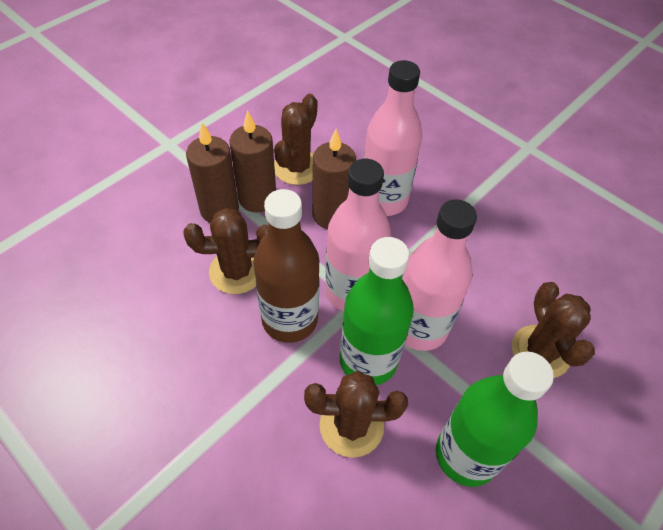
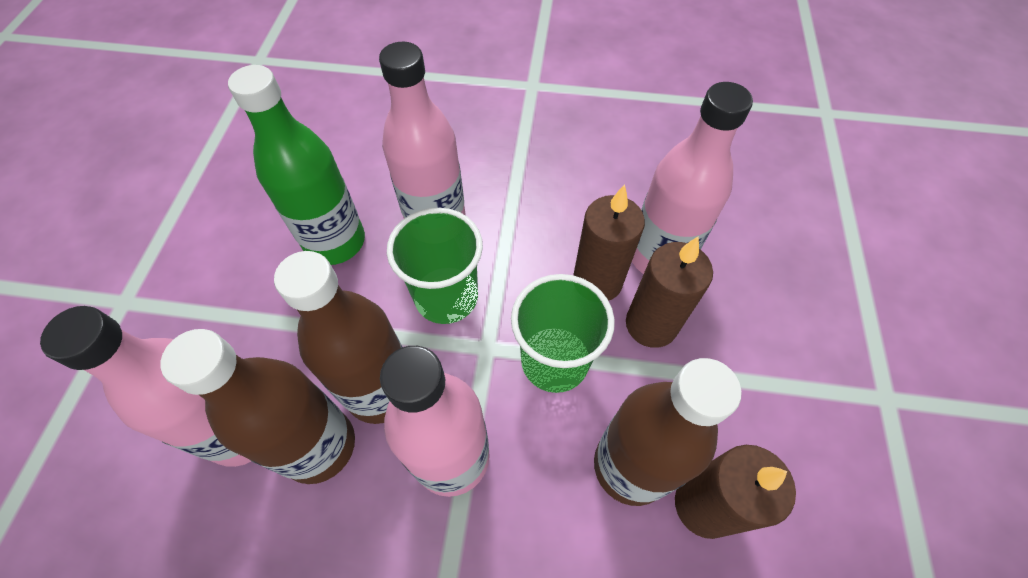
brown bottle: [253,189,320,343] = 1 -> [160,329,355,484] [274,251,402,424] [594,358,742,506] = 3
brown cactus: [184,208,268,294] [274,94,318,185] [304,371,408,458] [512,282,595,378] = 4 -> none = 0
green bottle: [340,237,414,385] [436,352,554,487] = 2 -> [228,65,365,265] = 1
green cup: none = 0 -> [387,208,483,324] [511,274,615,393] = 2
pink bottle: [325,159,391,311] [364,60,422,216] [403,199,477,351] = 3 -> [40,306,252,467] [379,42,466,218] [380,346,490,497] [632,82,753,274] = 4

